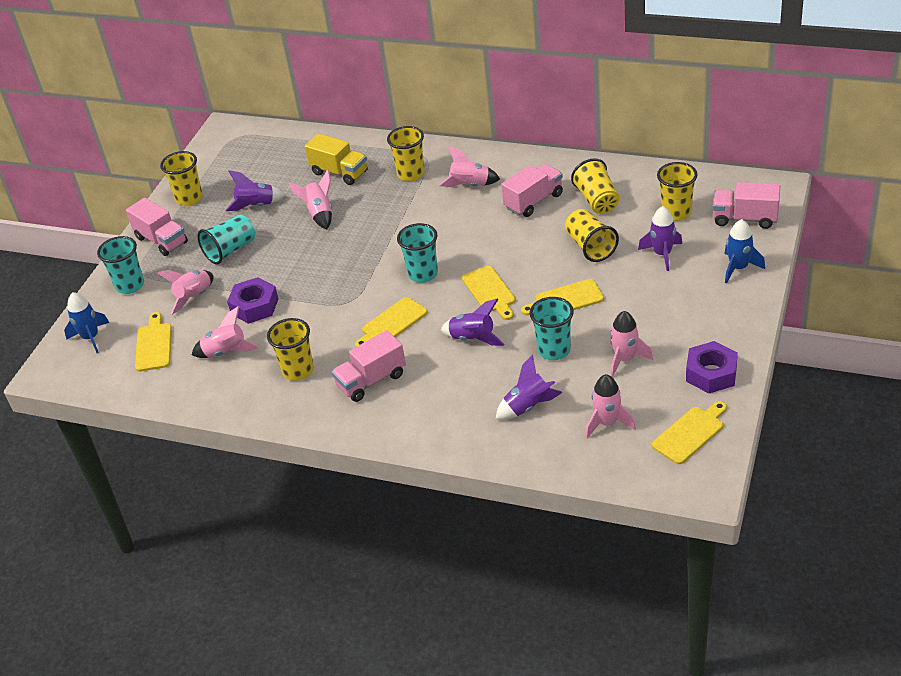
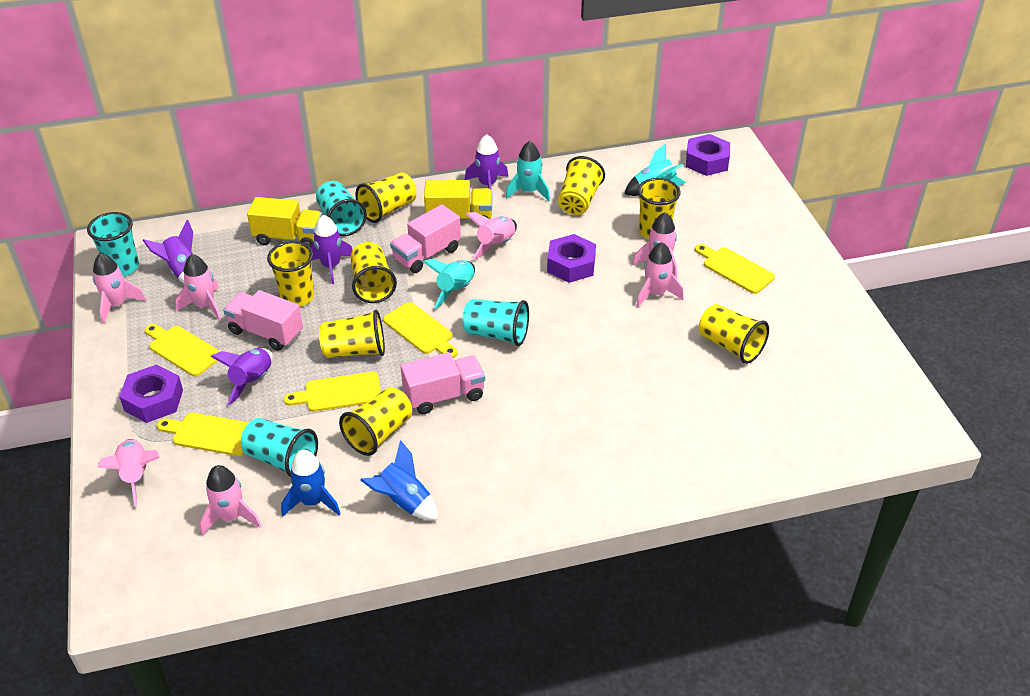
pink rocket: [157,270,214,315] [192,306,259,358] [289,169,332,229] [439,146,500,187] [585,374,636,438] [610,311,653,377] = 6 -> [93,253,146,324] [97,439,160,506] [176,254,222,321] [200,465,261,535] [466,212,517,260] [632,212,677,279] [636,242,684,307] = 7
pink truck: [126,198,188,256] [331,330,406,402] [501,164,563,217] [712,182,780,229] = 4 -> [223,290,303,351] [390,204,461,273] [401,352,485,414] = 3
purple nut: [227,277,278,324] [686,341,738,393] = 2 -> [119,365,183,423] [547,234,596,283] [686,134,730,176] = 3
turquoise rocket: none = 0 -> [424,259,475,309] [506,141,550,201] [624,143,686,196] = 3
yellow cup: [160,151,203,206] [267,318,314,381] [387,126,425,181] [565,209,619,262] [571,158,620,214] [657,162,698,221] = 6 -> [267,241,314,307] [319,310,385,358] [339,387,412,456] [351,242,397,303] [355,172,417,223] [558,156,605,215] [638,178,681,239] [699,304,769,364] = 8
yellow truck: [305,133,368,185] = 1 -> [247,197,322,247] [424,180,492,220] = 2

